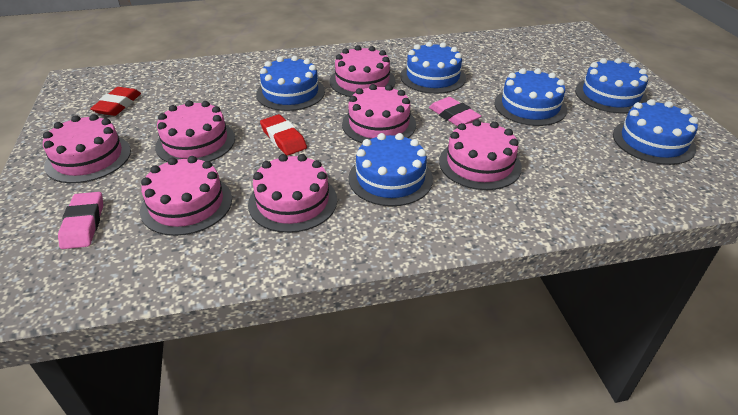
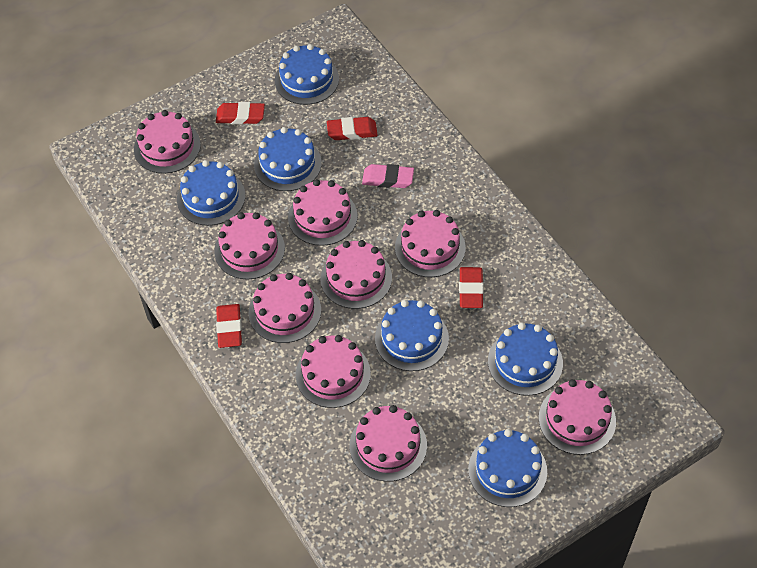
pink cake: [43,114,131,183] [140,156,232,236] [155,100,235,162] [248,154,337,233] [330,45,396,97] [342,84,416,143] [439,119,522,190] = 7 -> [134,110,201,174] [214,212,285,279] [249,273,321,343] [288,179,358,246] [296,335,371,408] [320,240,392,309] [350,405,427,482] [395,210,466,277] [539,379,616,455] = 9
pink eraser: [58,192,103,249] [429,97,481,126] = 2 -> [362,164,414,188] = 1
red eraser: [90,87,141,116] [260,114,307,155] = 2 -> [216,102,265,124] [216,304,242,348] [327,117,377,140] [459,267,484,308] = 4

